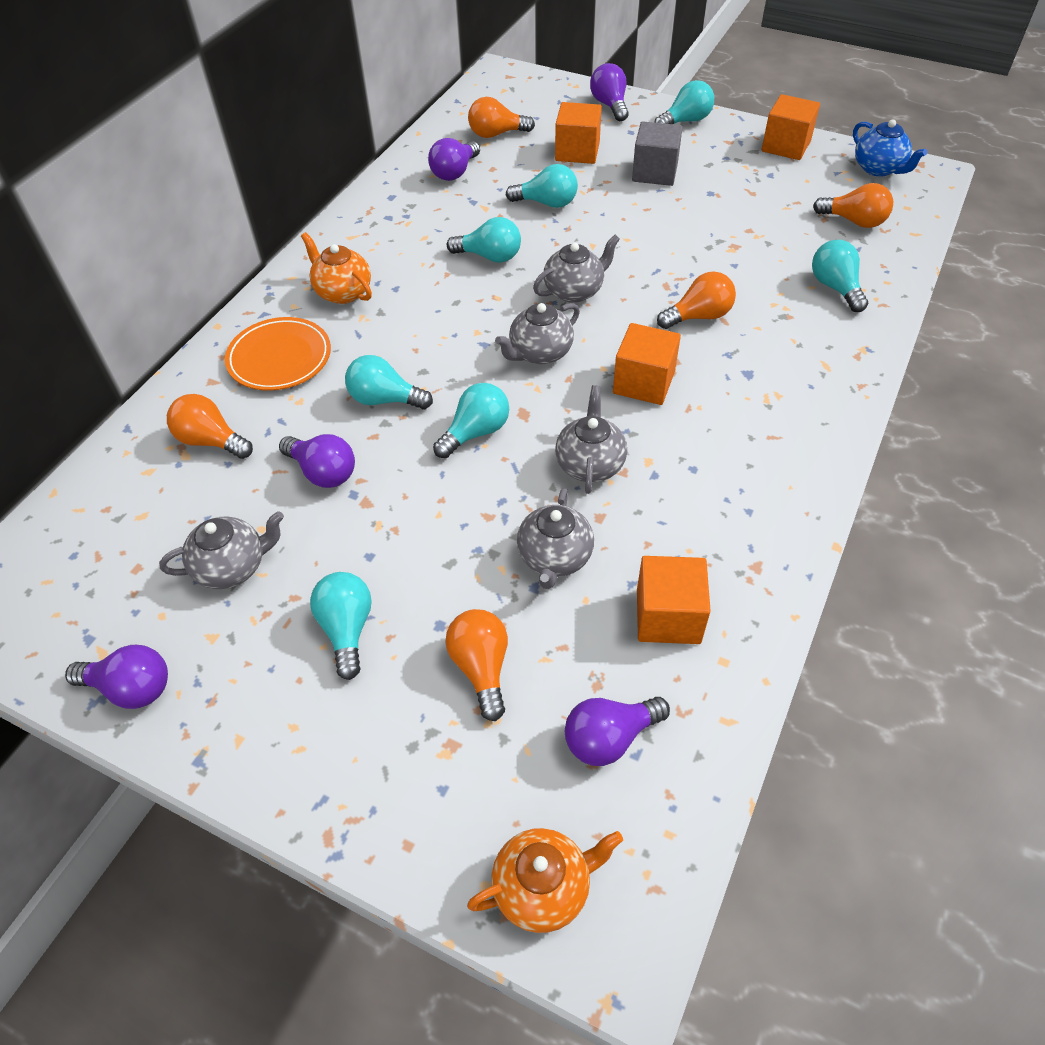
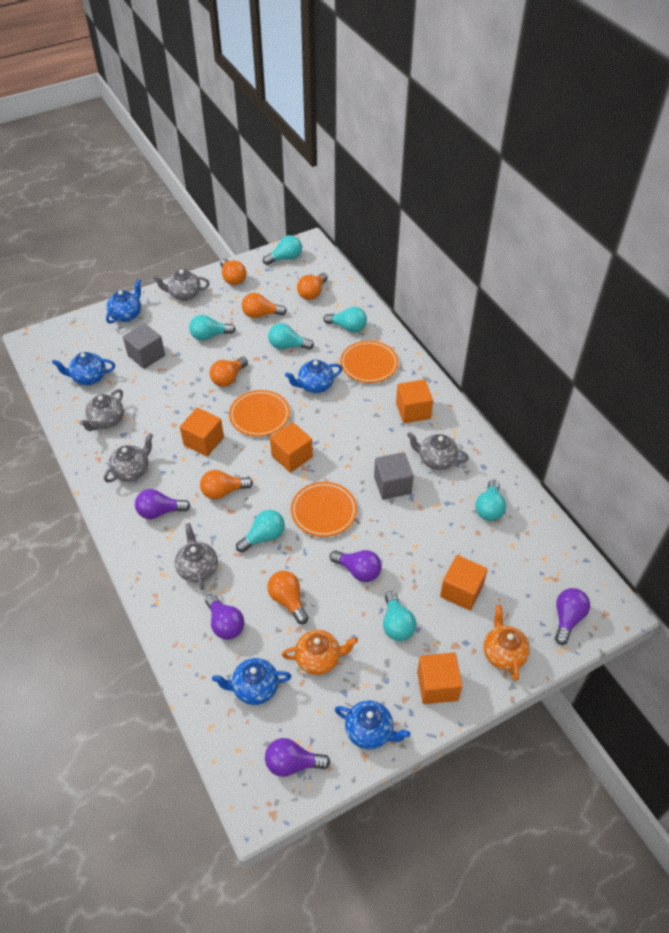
blue teapot: [853,119,927,177] = 1 -> [52,352,115,385] [106,279,141,324] [212,658,291,705] [285,360,343,393] [335,700,410,750] = 5
grey cube: [632,121,683,186] = 1 -> [123,323,165,369] [374,452,414,500] = 2
orange cube: [555,102,602,164] [613,323,681,405] [637,556,711,644] [761,94,820,160] = 4 -> [180,408,224,456] [270,422,313,473] [396,379,433,423] [417,652,463,704] [440,555,488,610] = 5
orange light bulb: [167,394,253,459] [445,609,508,721] [468,97,535,138] [657,271,736,329] [813,183,893,228] = 5 -> [200,470,253,499] [209,357,248,387] [220,258,246,285] [242,293,287,318] [267,571,308,624] [297,273,328,300] = 6
orange plate: [225,317,331,391] = 1 -> [229,390,290,437] [291,482,357,537] [340,341,398,383] = 3

